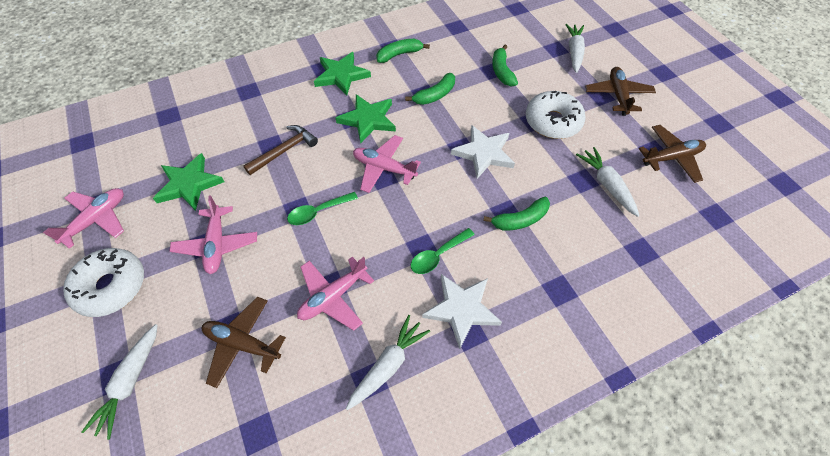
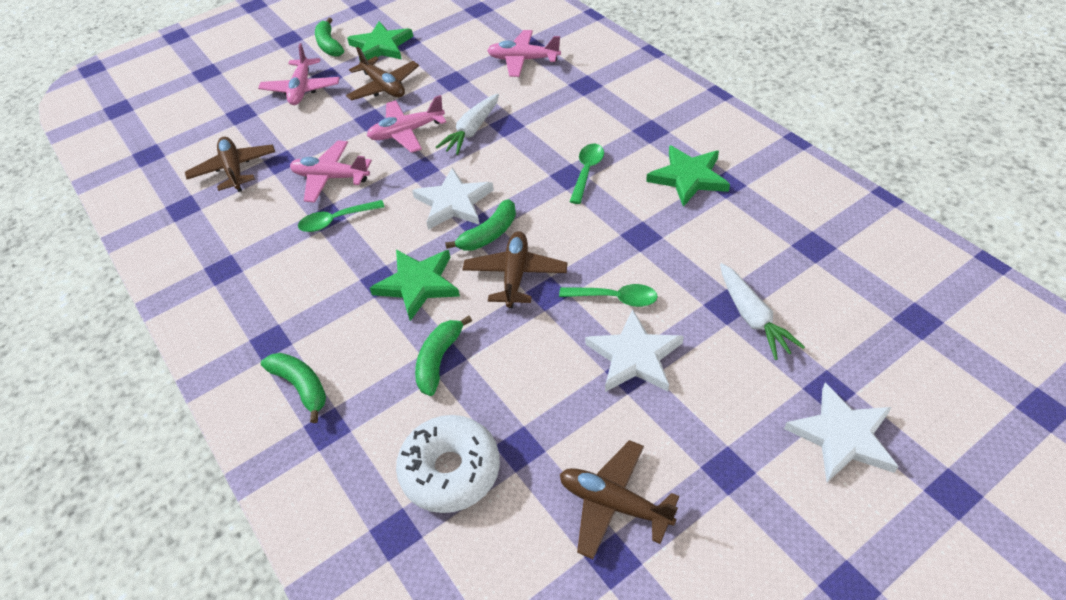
brown hammer: [243,125,318,175] = 1 -> none = 0
brown plane: [202,297,286,388] [585,67,656,116] [639,125,706,183] = 3 -> [185,136,275,192] [346,47,419,101] [463,231,567,308] [560,440,679,560] = 4
green spoon: [287,192,358,225] [411,228,475,274] = 2 -> [298,200,384,232] [559,284,658,307] [569,144,604,204] = 3
white carrot: [81,324,158,440] [346,315,430,410] [565,24,585,73] [576,147,639,217] = 4 -> [436,94,499,155] [720,263,805,360] = 2
white donut: [63,248,144,317] [526,91,586,139] = 2 -> [396,415,500,513] = 1
white star: [422,274,502,349] [451,125,515,179] = 2 -> [412,167,494,230] [585,309,684,392] [784,383,899,482] = 3

